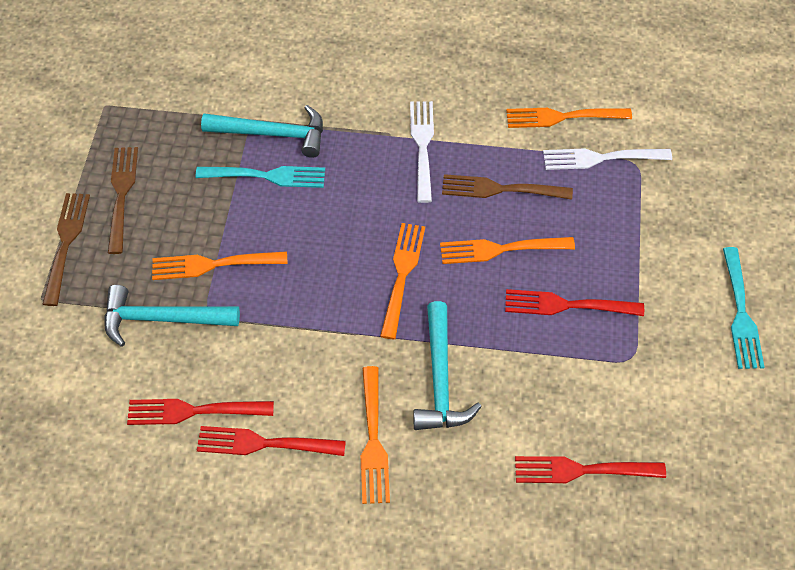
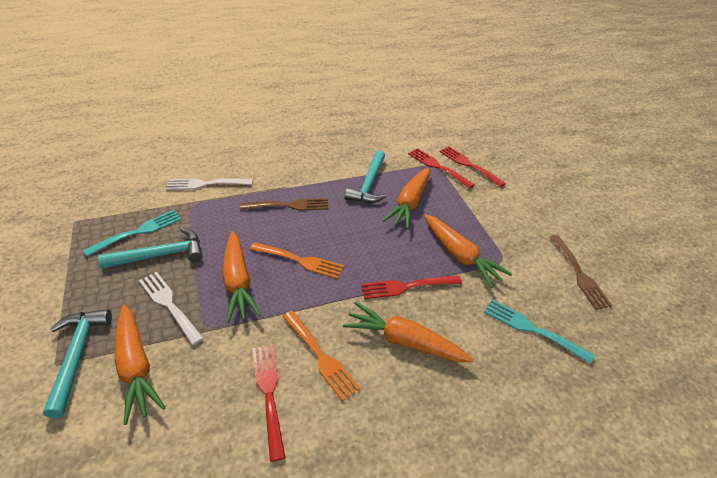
brown fork: [42,193,90,306] [108,147,138,254] [442,174,573,200] = 3 -> [240,198,329,211] [550,235,612,310] = 2
orange carrot: none = 0 -> [115,305,166,425] [222,231,261,323] [343,302,474,362] [383,167,430,229] [424,214,512,288] = 5
orange fork: [152,251,288,280] [360,366,390,504] [380,223,425,339] [440,237,575,264] [506,108,632,128] = 5 -> [250,242,344,279] [282,311,360,401] = 2

